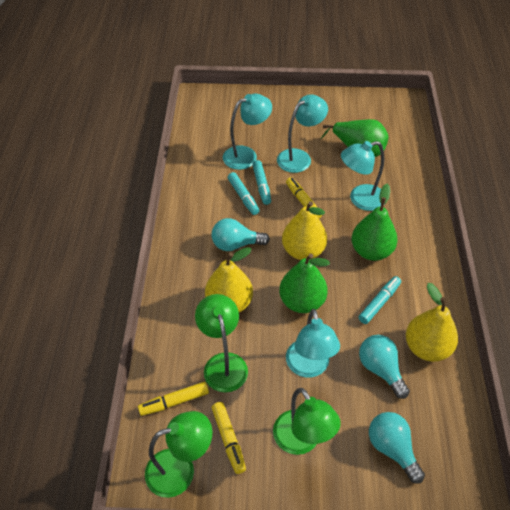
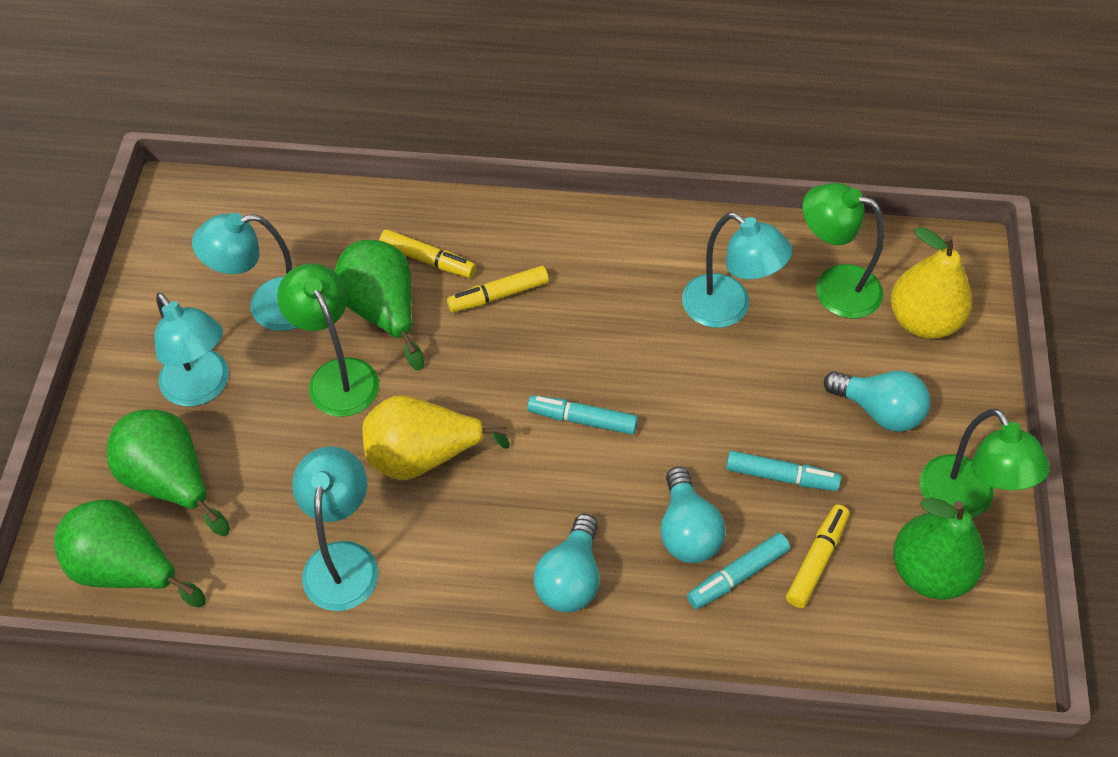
green pear: [279,253,330,313] [321,119,389,157] [351,184,398,261] = 3 -> [54,499,206,608] [107,409,230,536] [334,239,424,371] [893,498,985,599] = 4
yellow pear: [205,247,253,312] [282,201,327,260] [406,283,458,362] = 3 -> [362,395,510,480] [891,227,972,339] = 2

